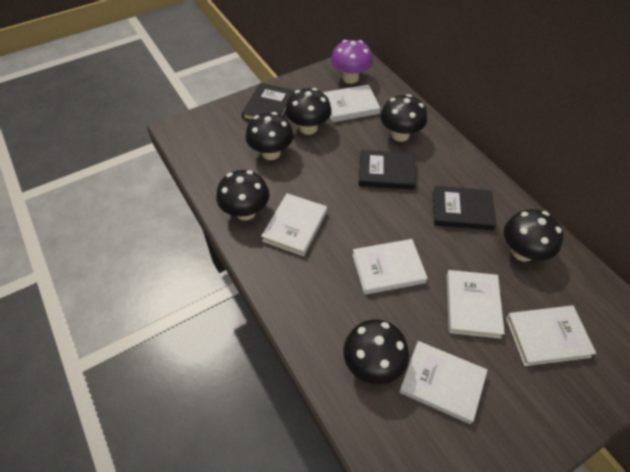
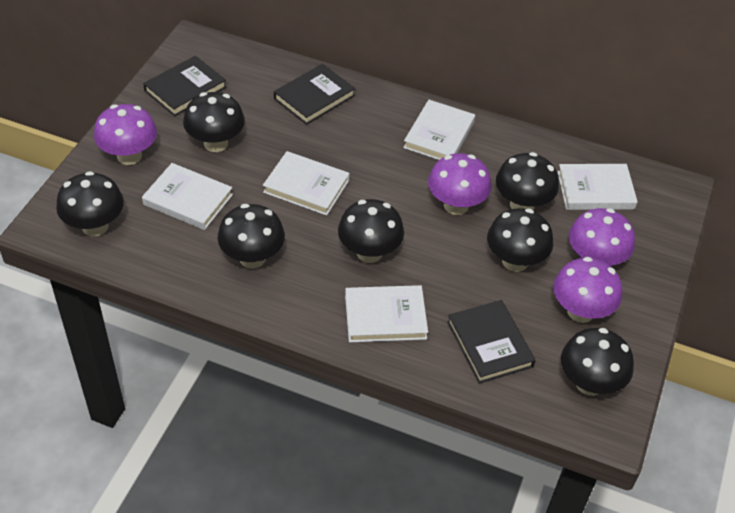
black mushroom: [216,170,269,220] [245,112,294,160] [286,88,332,135] [343,319,409,385] [380,94,427,142] [504,209,563,262] = 6 -> [56,171,124,236] [183,92,245,152] [218,204,285,269] [338,199,404,263] [487,208,553,272] [496,152,559,210] [561,328,634,396] = 7
purple mushroom: [331,40,373,84] = 1 -> [94,104,157,165] [428,153,491,215] [553,257,622,323] [569,208,635,266] = 4
white book: [261,193,327,256] [323,84,380,122] [352,239,428,295] [399,341,487,424] [446,270,505,339] [506,305,596,366] = 6 -> [142,163,233,230] [263,151,350,216] [345,285,428,342] [403,100,475,160] [557,164,638,210] = 5

